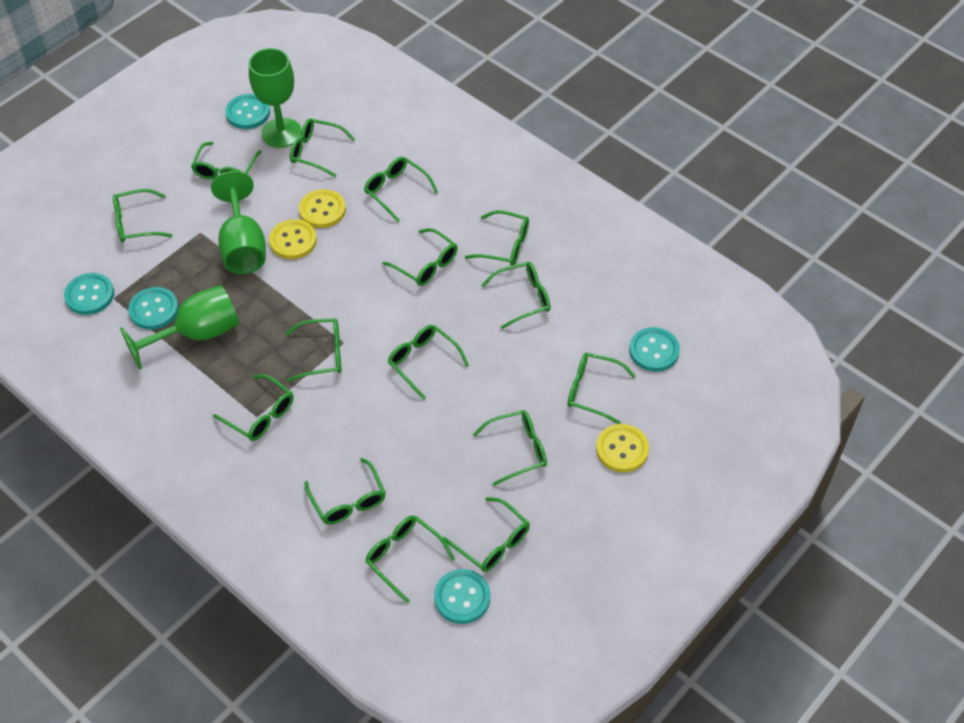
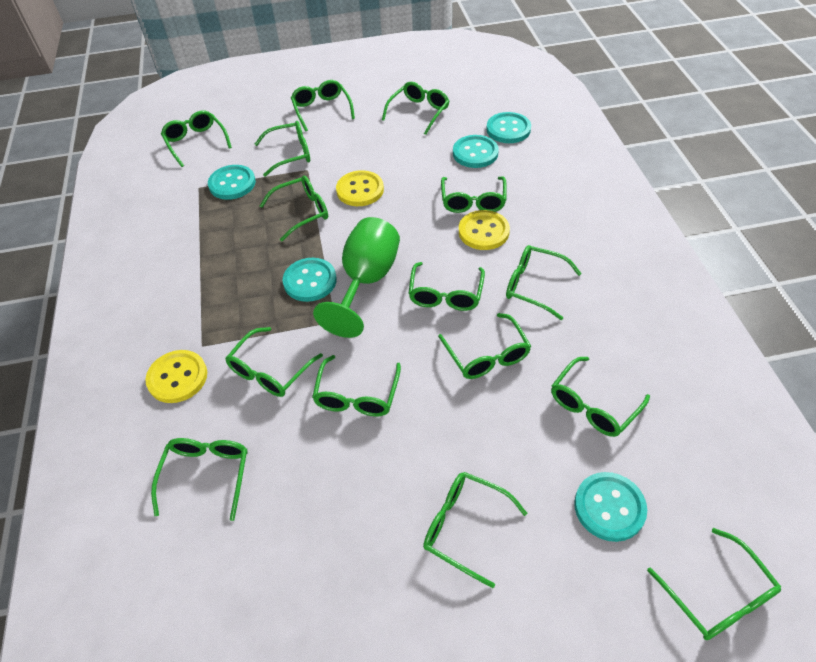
green goblet: [120,285,239,369] [211,171,266,274] [249,48,302,148] = 3 -> [313,217,400,338] = 1

